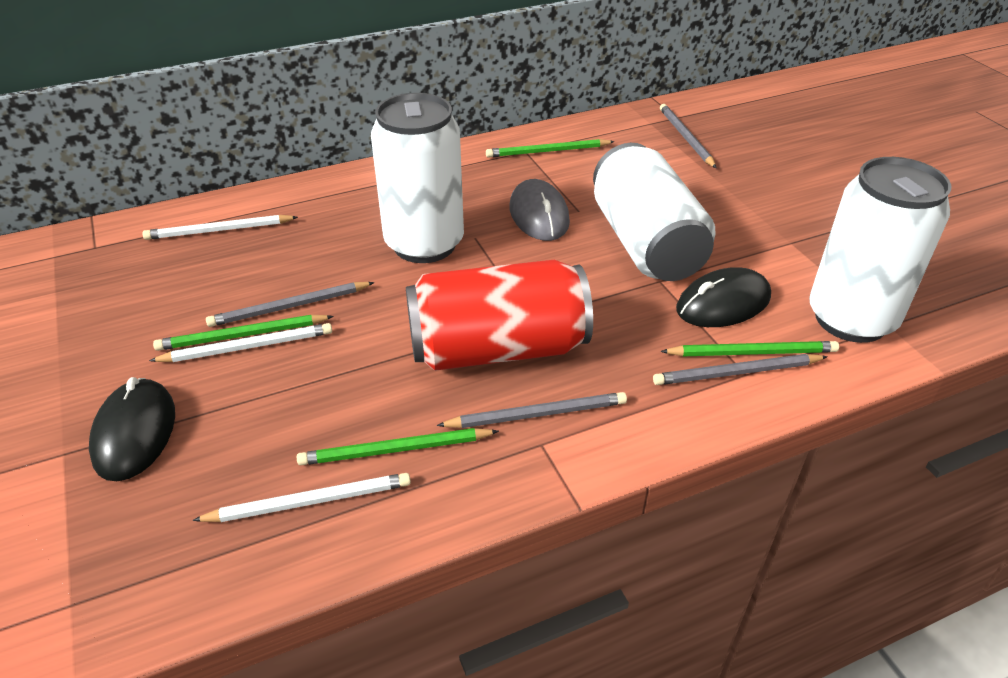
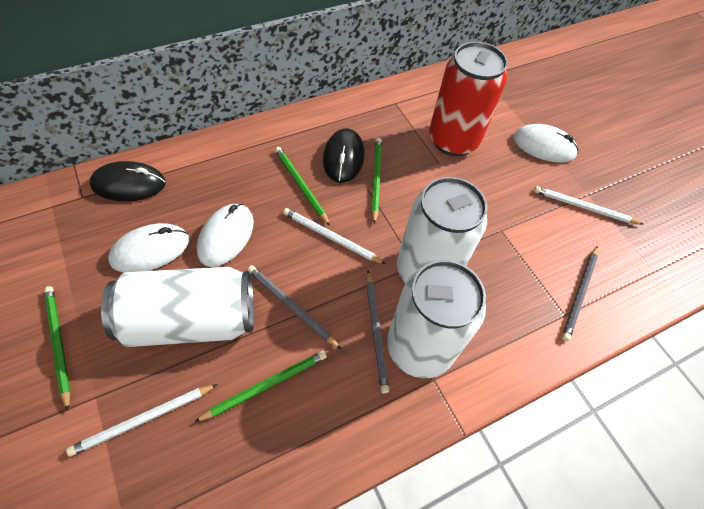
grey mouse: [510,179,570,241] = 1 -> none = 0
grey pencil: [206,282,375,327] [437,392,627,428] [653,354,828,385] [660,104,716,168] = 4 -> [248,265,342,350] [366,271,390,393] [562,246,598,341] = 3
white mouse: none = 0 -> [108,223,189,273] [197,204,254,267] [514,124,578,162] = 3

